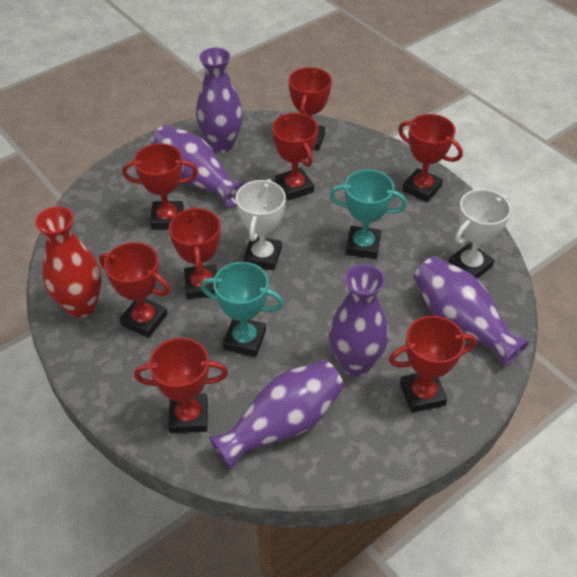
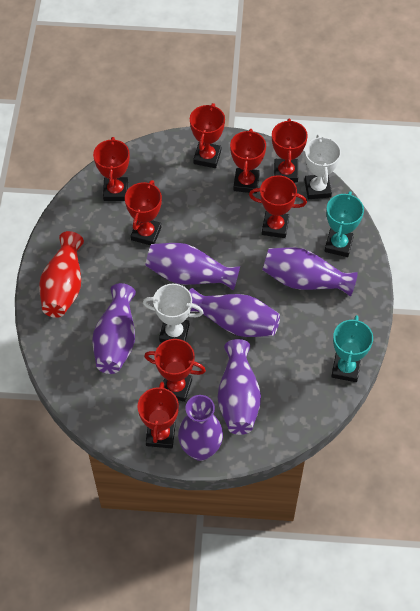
purple vase: [151,125,245,208] [196,48,243,152] [209,360,344,470] [329,264,389,376] [413,256,529,367] = 5 -> [92,283,136,374] [145,243,240,291] [178,395,223,461] [189,288,280,337] [218,339,261,435] [262,247,358,297] = 6

